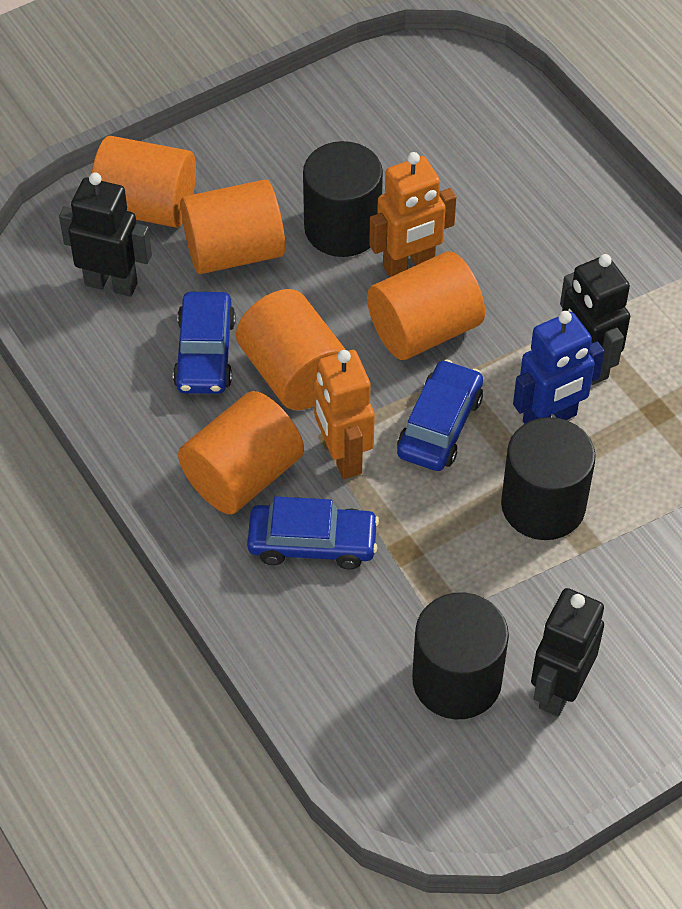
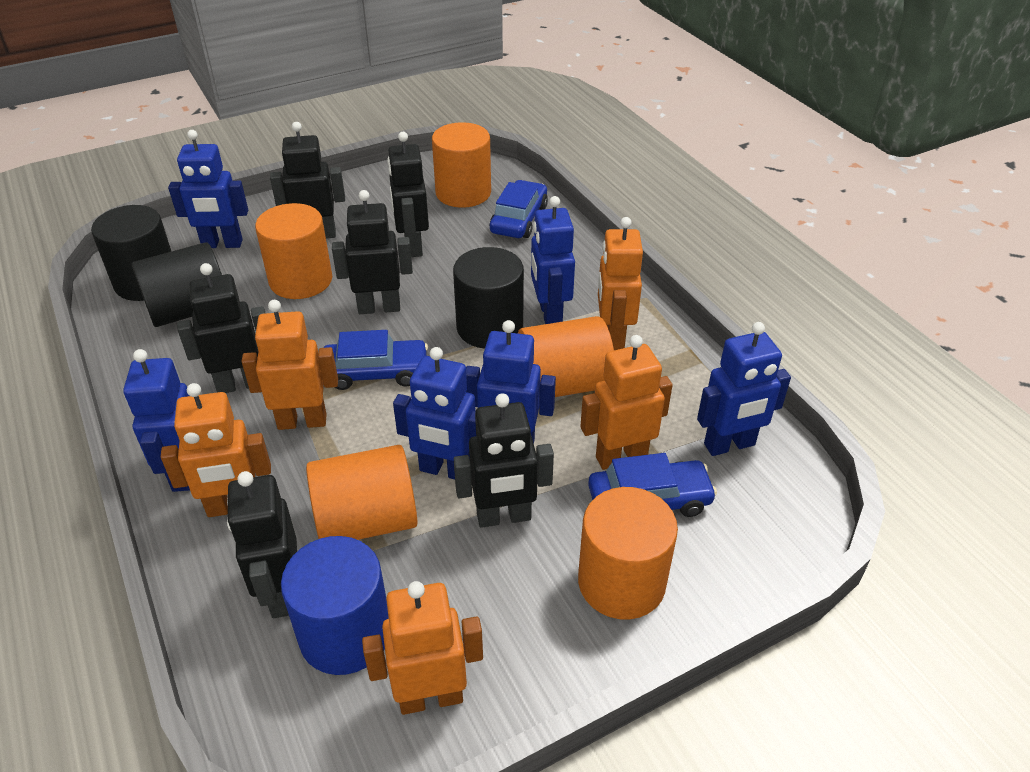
black robot: [59,173,152,297] [531,588,604,717] [560,254,630,385] = 3 -> [177,263,265,393] [227,471,297,618] [270,122,345,238] [332,190,413,314] [387,132,429,257] [454,393,554,528] = 6
blue cylinder: none = 0 -> [281,536,389,675] = 1
blue robot: [513,311,605,424] = 1 -> [123,349,190,492] [168,130,248,248] [393,347,476,479] [466,320,556,444] [531,196,575,324] [697,322,791,456] = 6
orange robot: [314,350,375,479] [369,152,456,277] = 2 -> [161,383,271,517] [242,300,338,430] [362,581,483,715] [580,335,673,470] [598,217,643,350] = 5

